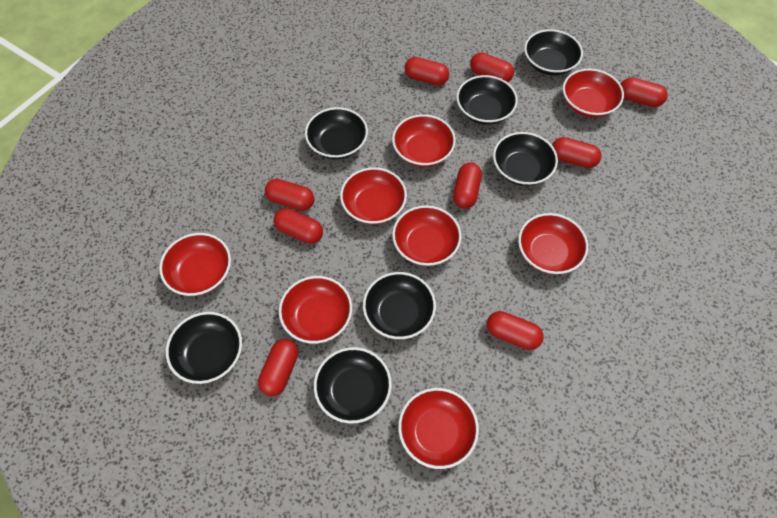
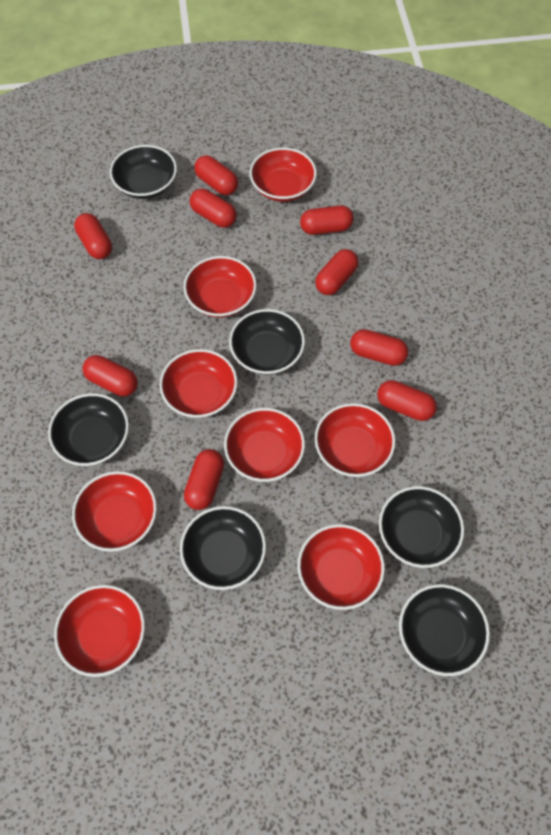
black bowl: [166,312,242,384] [305,107,368,159] [314,347,392,424] [363,272,436,339] [457,75,518,125] [493,132,558,186] [524,29,583,75] = 7 -> [48,393,129,466] [110,145,177,199] [180,506,266,590] [229,309,305,375] [379,486,464,568] [399,584,490,676] = 6

